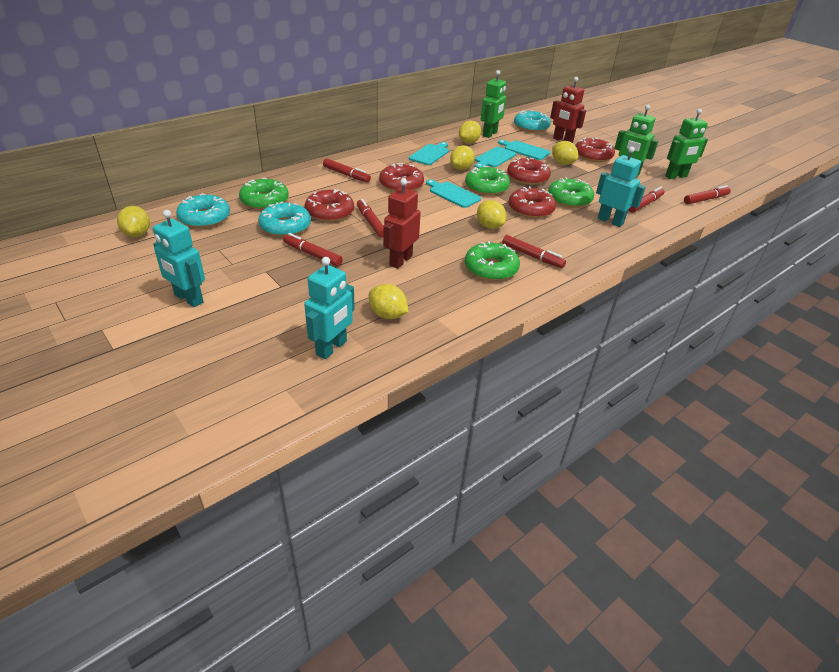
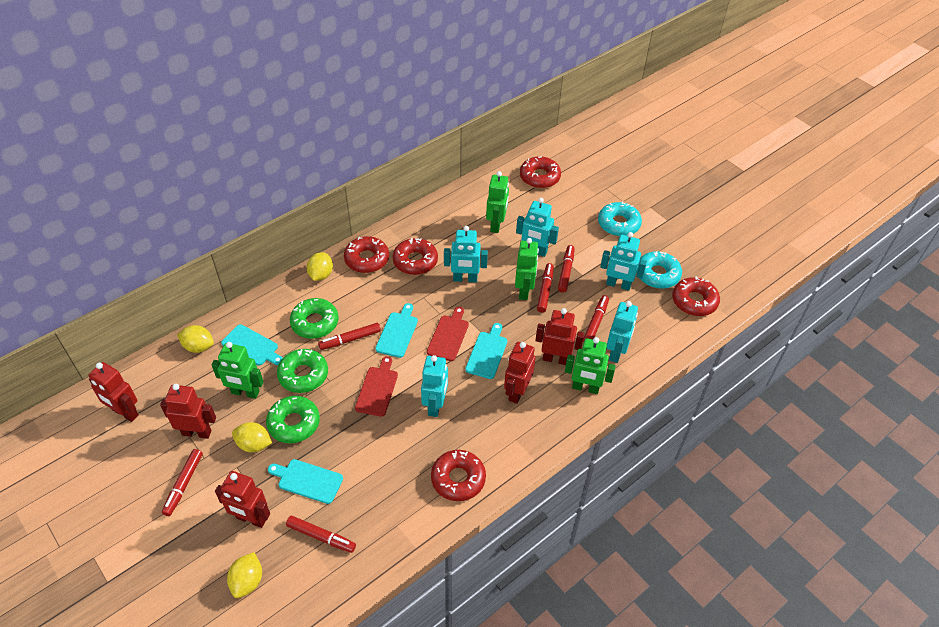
green donut: [239,177,289,210] [465,166,510,195] [465,241,520,281] [548,177,594,208] = 4 -> [266,396,320,443] [277,349,328,393] [290,298,339,339] = 3
green robot: [481,70,506,138] [614,105,659,176] [665,109,708,179] = 3 -> [212,342,263,399] [486,171,509,233] [515,238,539,300] [565,337,616,394] = 4
red cutting board: none = 0 -> [355,356,398,417] [427,307,469,361] = 2
red robot: [383,178,420,269] [550,77,586,143] = 2 -> [89,362,139,422] [160,384,216,439] [215,471,270,528] [504,342,536,404] [535,308,584,365] = 5
turquoise donut: [176,193,230,228] [258,202,311,237] [514,110,551,132] = 3 -> [598,201,642,236] [636,251,682,289] = 2
turquoise robot: [153,210,205,307] [304,257,355,359] [596,146,646,227] = 3 -> [421,355,448,417] [444,226,488,282] [516,198,559,257] [600,232,647,291] [607,301,638,363] = 5
yellow lemon: [117,206,150,237] [369,284,409,319] [450,145,475,170] [459,120,481,144] [477,200,507,229] [552,141,578,165] = 6 -> [177,325,214,353] [227,552,262,598] [232,422,272,453] [307,252,333,281] = 4

